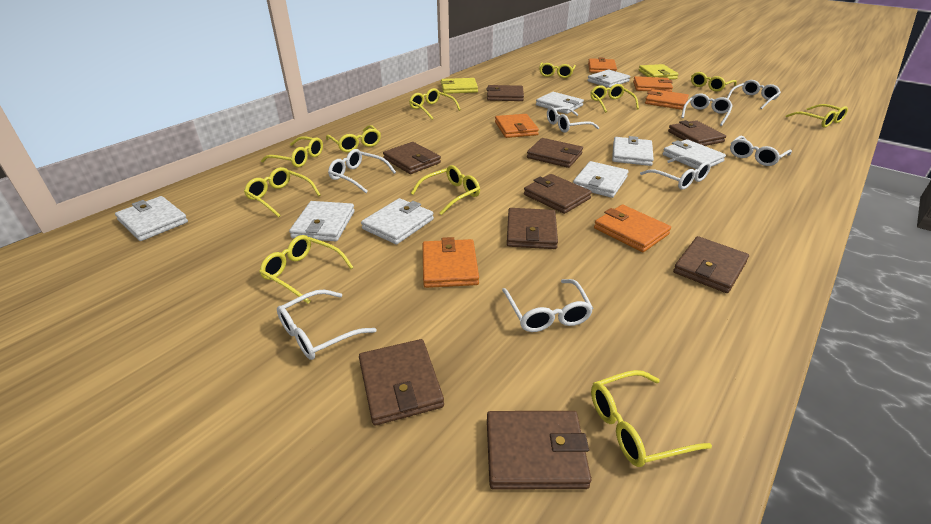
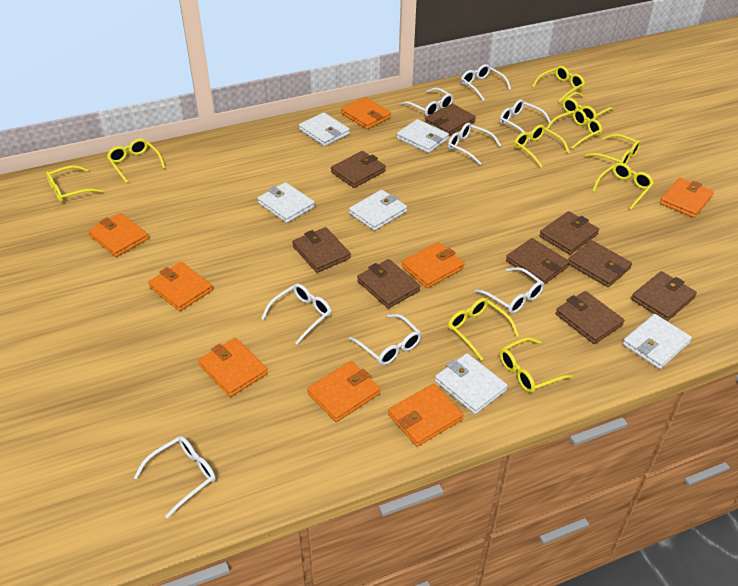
orange wallet: [423,237,479,288] [495,114,539,138] [588,57,617,73] [594,205,671,252] [633,76,673,92] [645,89,689,110] = 6 -> [88,213,149,257] [148,262,213,311] [198,338,268,397] [307,361,380,422] [341,97,391,129] [388,384,463,447] [401,242,464,288] [660,178,714,218] = 8
white wallet: [115,196,188,241] [289,201,355,241] [361,198,434,244] [536,92,584,114] [573,161,628,198] [587,69,630,88] [612,136,654,166] [663,139,726,169] = 8 -> [258,182,315,223] [299,112,350,146] [349,190,407,231] [397,119,449,153] [435,353,508,414] [623,314,692,369] = 6
yellow glasses: [244,167,321,217] [259,235,354,304] [261,136,323,167] [326,125,381,152] [409,88,461,120] [411,165,480,215] [539,62,576,78] [590,84,639,113] [591,370,712,467] [691,72,736,92] [786,104,848,128] = 11 -> [46,165,103,203] [107,139,165,183] [448,298,519,361] [500,337,573,393] [514,125,570,168] [532,66,585,103] [547,109,602,149] [562,92,614,122] [585,134,641,164] [592,163,654,210] = 10
yellow wallet: [441,78,478,94] [639,64,679,79] = 2 -> none = 0

